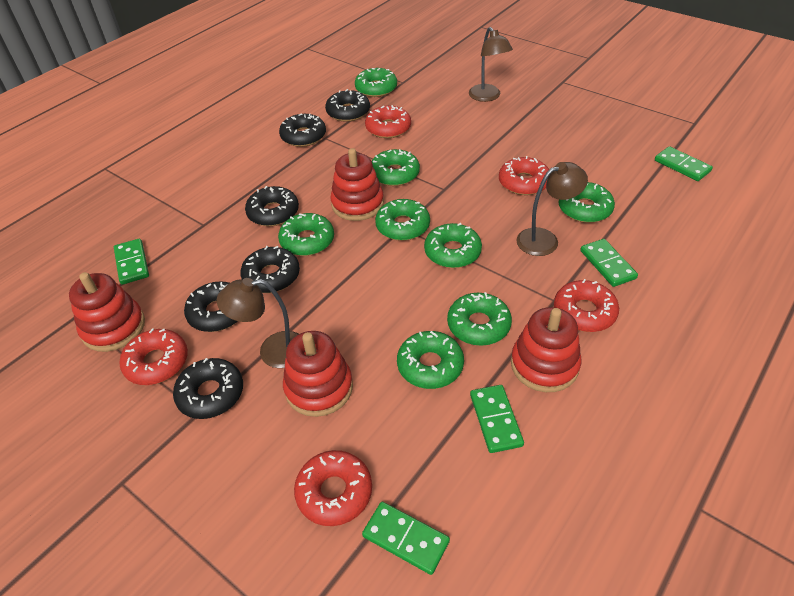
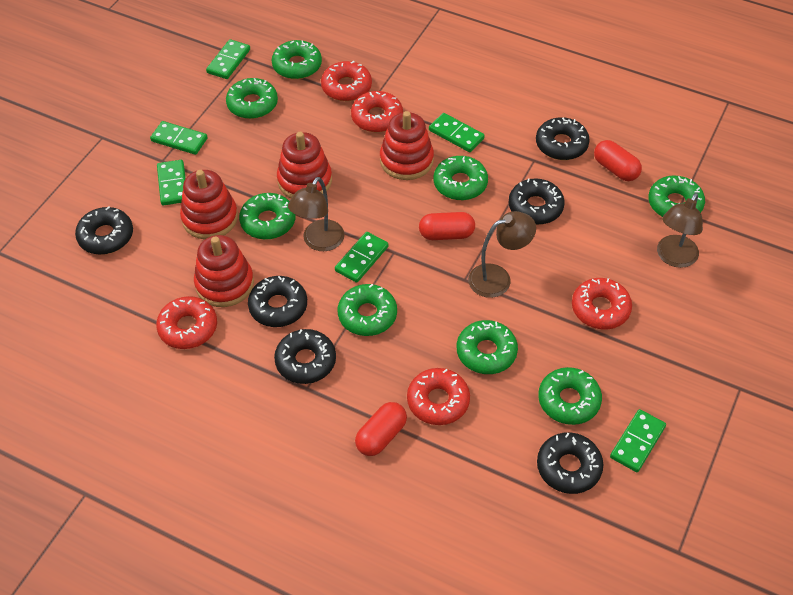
green domino: [114,239,149,285] [362,502,450,575] [470,385,524,453] [580,239,638,287] [655,146,713,181] = 5 -> [150,121,208,155] [157,160,186,206] [206,39,250,79] [335,232,389,283] [429,113,485,152] [610,409,666,472] = 6
red capsule: none = 0 -> [355,402,407,456] [419,212,475,240] [594,140,642,181] = 3

